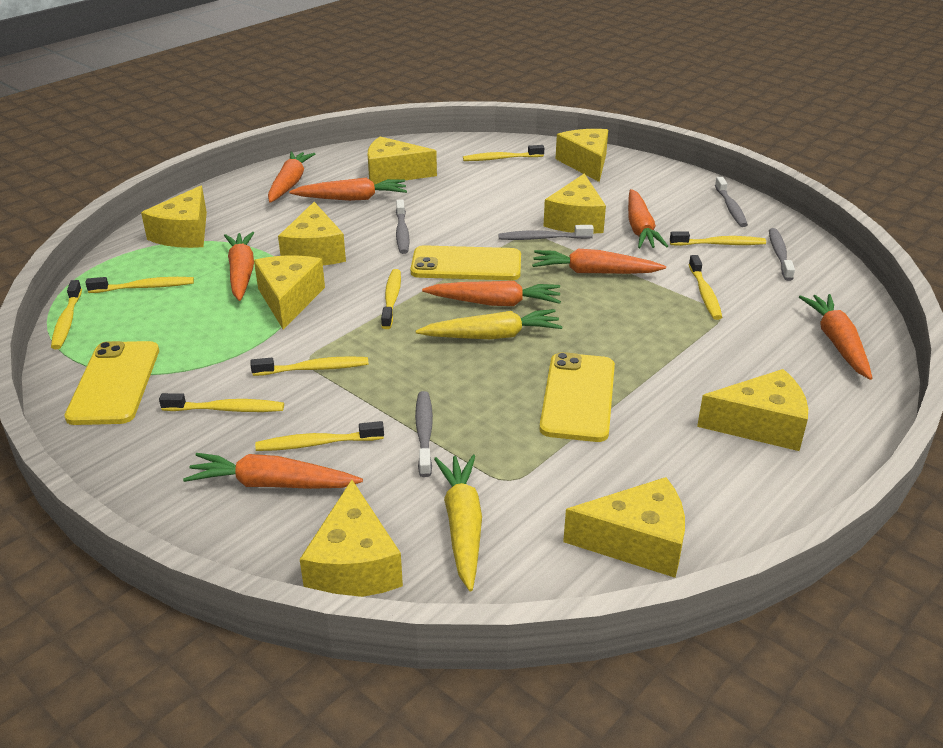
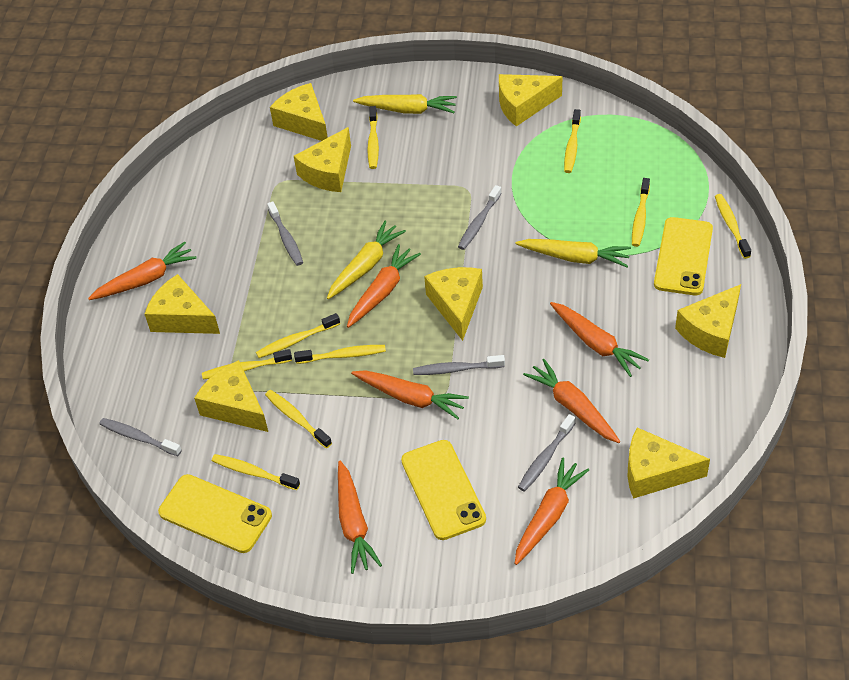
orange carrot: [183,453,363,489] [224,232,254,301] [268,151,315,203] [289,178,407,201] [422,281,561,306] [532,249,666,274] [628,189,668,248] [799,294,872,380] = 8 -> [88,242,197,300] [338,461,382,574] [347,244,421,328] [351,370,469,419] [515,458,589,565] [523,359,620,443] [550,302,649,377] = 7
yellow carrot: [415,309,563,339] [434,455,482,591] = 2 -> [327,221,406,299] [353,94,457,114] [516,239,631,267] = 3
yellow cheese: [141,186,207,248] [254,255,325,330] [278,202,346,265] [300,480,403,597] [368,136,437,185] [543,173,606,234] [556,129,608,182] [563,477,685,578] [697,369,808,451] = 9 -> [145,274,220,334] [194,360,268,432] [270,83,328,141] [294,127,351,192] [424,267,483,341] [499,74,562,126] [628,428,710,499] [675,284,741,358] = 8

